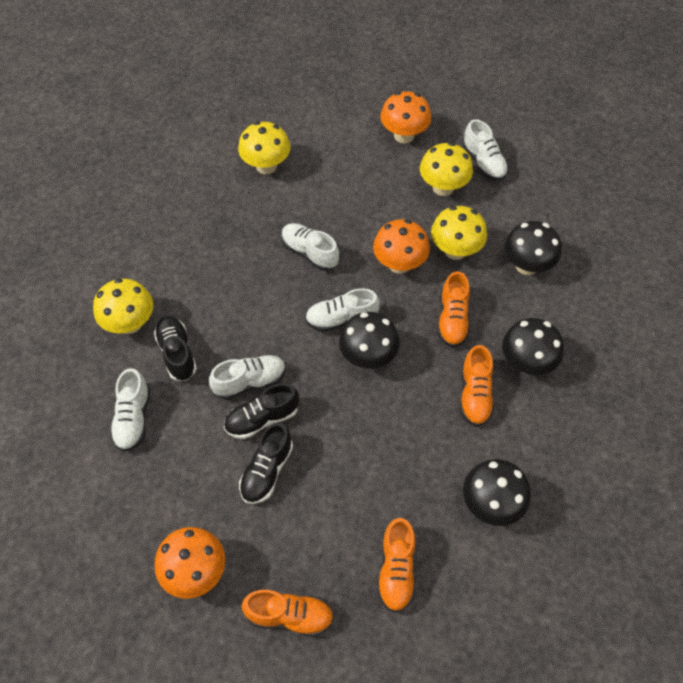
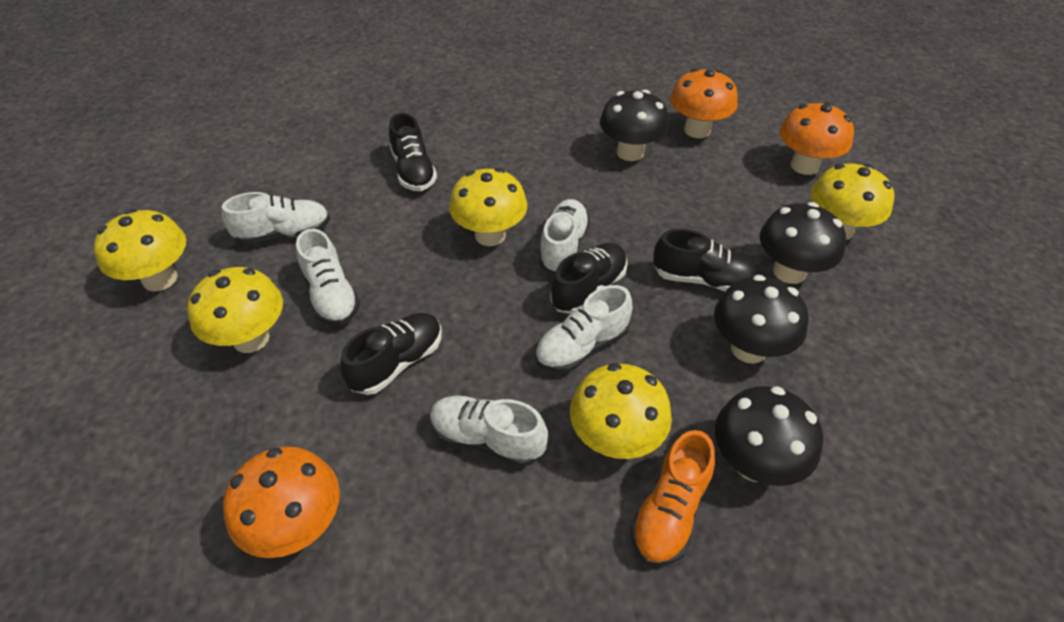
black shoe: [154,316,197,381] [224,383,299,439] [239,423,293,504] = 3 -> [340,313,442,395] [389,113,437,191] [550,243,628,314] [653,229,757,291] = 4
orange shoe: [242,590,334,637] [377,518,415,613] [437,271,470,347] [460,345,494,427] = 4 -> [631,430,715,566] = 1
yellow mushroom: [93,278,153,334] [238,122,290,174] [420,142,473,196] [431,206,487,260] = 4 -> [94,209,186,292] [187,267,283,353] [449,168,527,246] [570,363,672,459] [811,163,894,240] = 5

